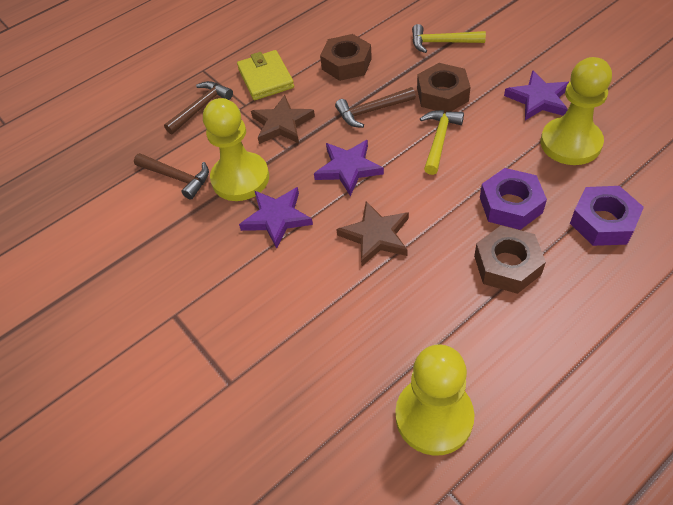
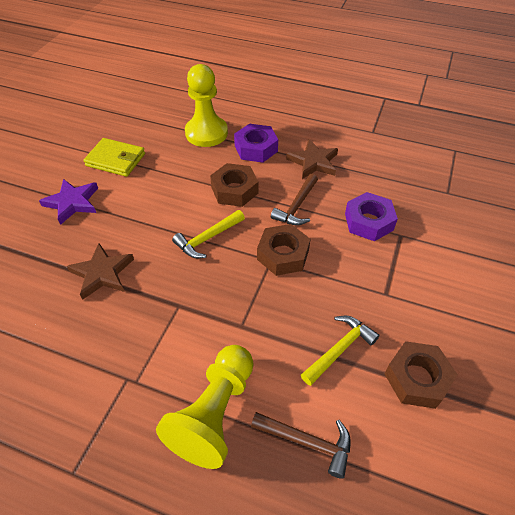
brown hammer: [134,153,209,200] [164,81,233,134] [335,87,416,128] = 3 -> [251,412,351,479] [271,174,318,225] = 2
purple star: [239,187,313,249] [314,140,384,196] [504,70,569,120] = 3 -> [39,179,98,225] = 1
yellow pawn: [203,98,269,201] [395,344,475,456] [541,57,612,165] = 3 -> [156,345,254,469] [185,64,228,147] = 2

